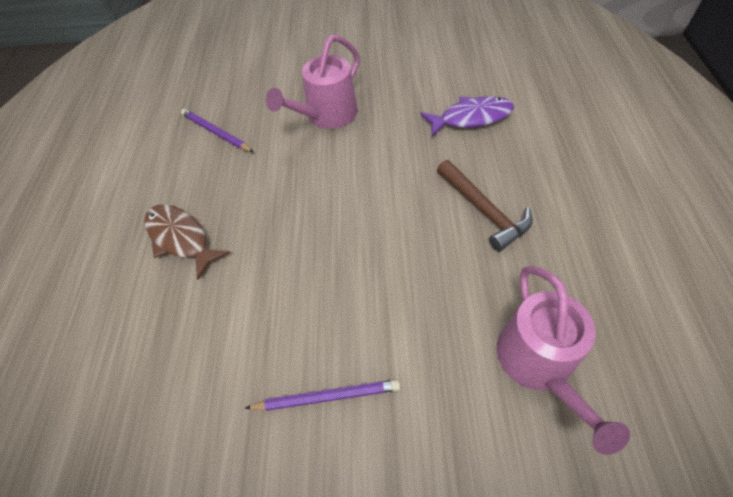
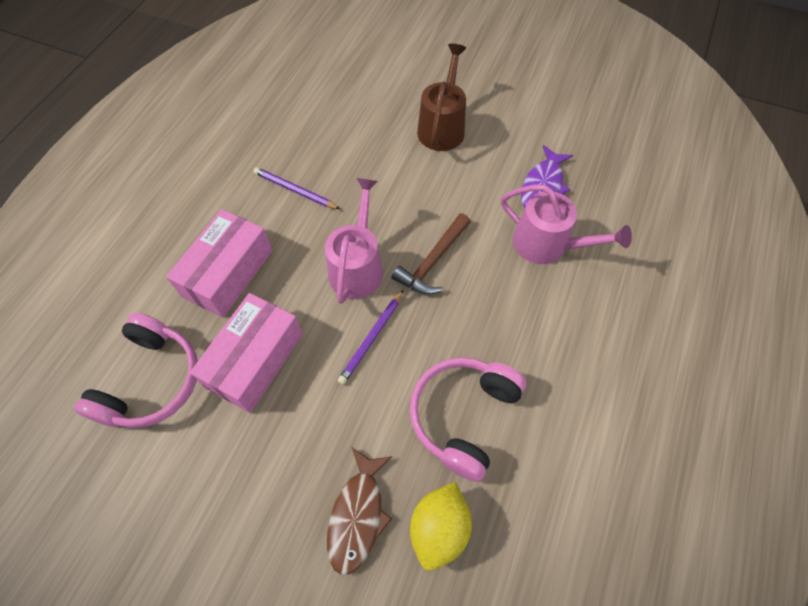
brown watering can: none = 0 -> [417,44,466,151] = 1
pink box: none = 0 -> [166,209,273,317] [190,293,303,413] = 2
pink headphones: none = 0 -> [74,313,198,428] [410,357,526,482] = 2
yellow lemon: none = 0 -> [410,482,472,571] = 1

